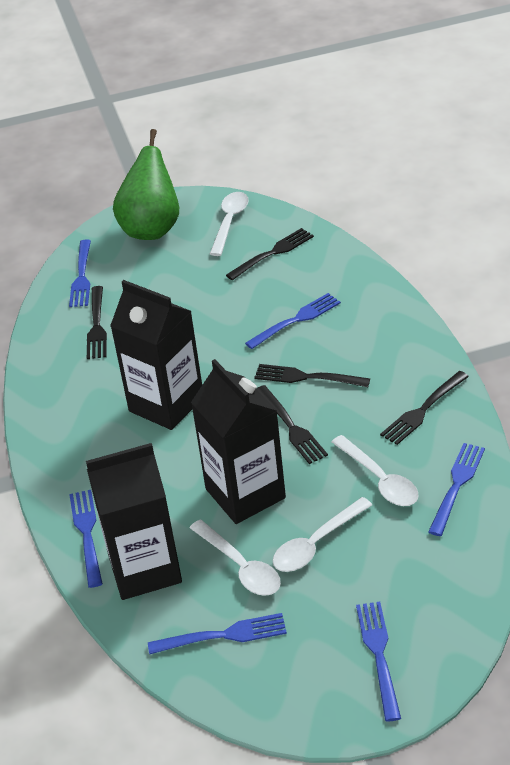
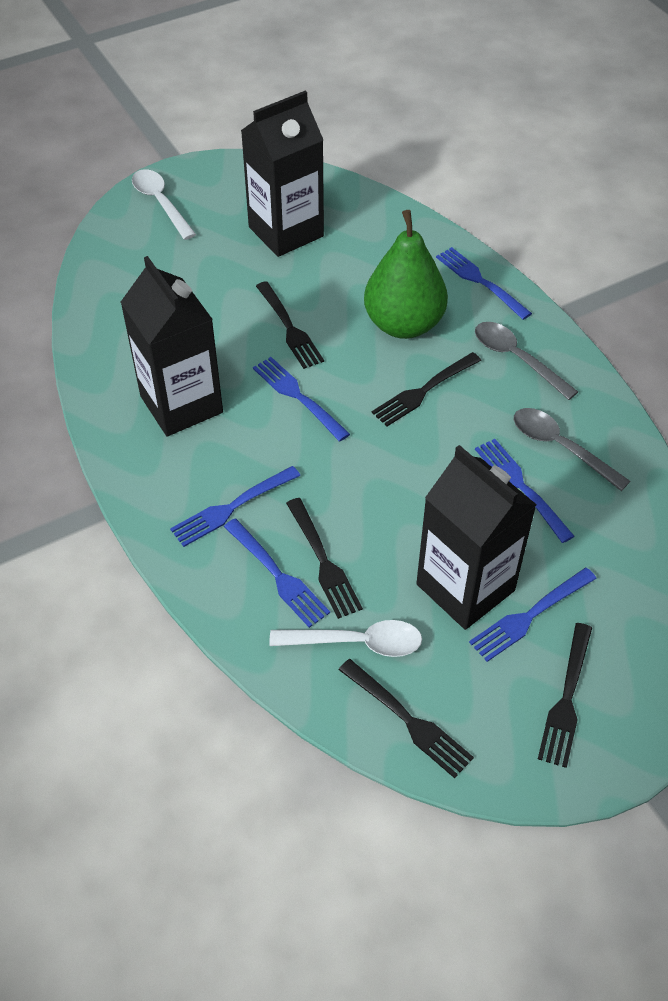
grey spoon: none = 0 -> [475,322,578,400] [514,408,630,491] = 2
white spoon: [190,520,281,596] [210,192,249,256] [273,497,372,572] [332,435,419,506] = 4 -> [132,169,196,240] [269,620,422,657] = 2

